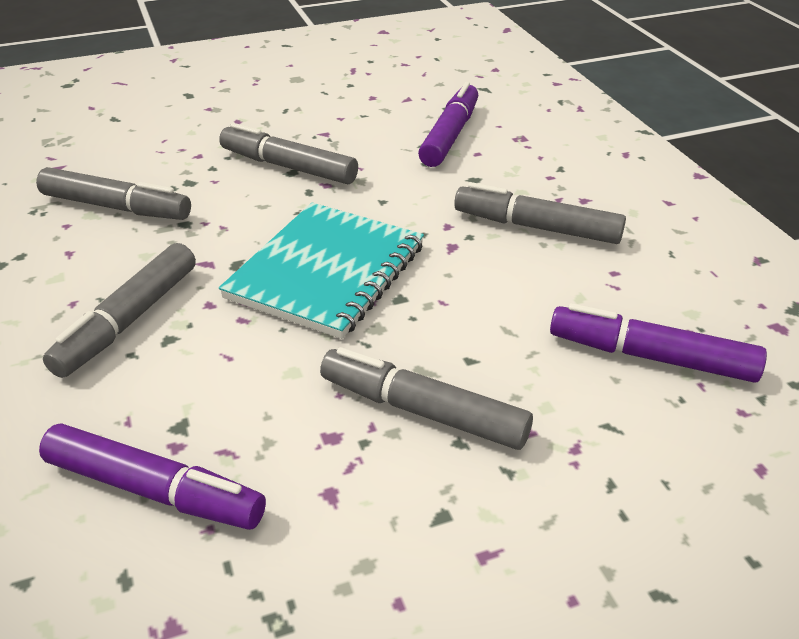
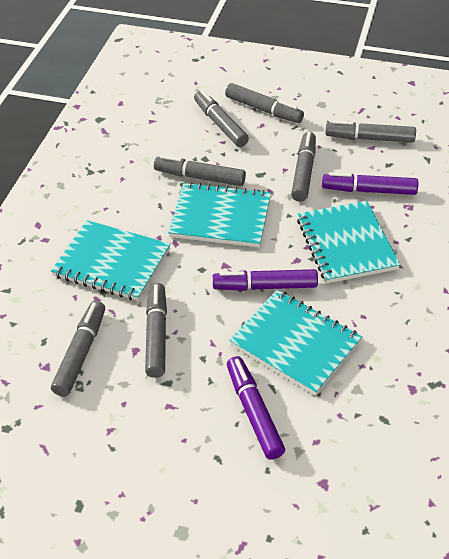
grey marker: [36,167,191,220] [43,243,196,378] [219,123,358,184] [320,347,533,450] [454,182,626,244] = 5 -> [51,301,105,397] [145,283,167,378] [154,155,246,186] [194,90,249,147] [225,83,304,123] [291,132,316,202] [325,120,416,143] = 7
turquoise notebook: [219,202,424,339] = 1 -> [51,220,171,301] [168,182,271,247] [229,290,362,395] [297,201,401,283] = 4

